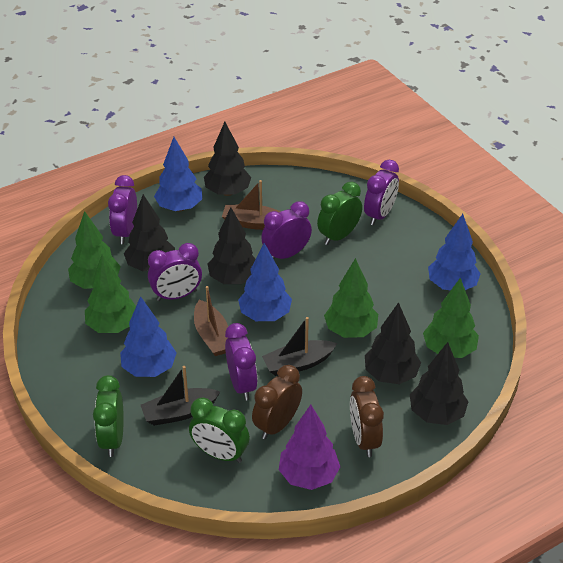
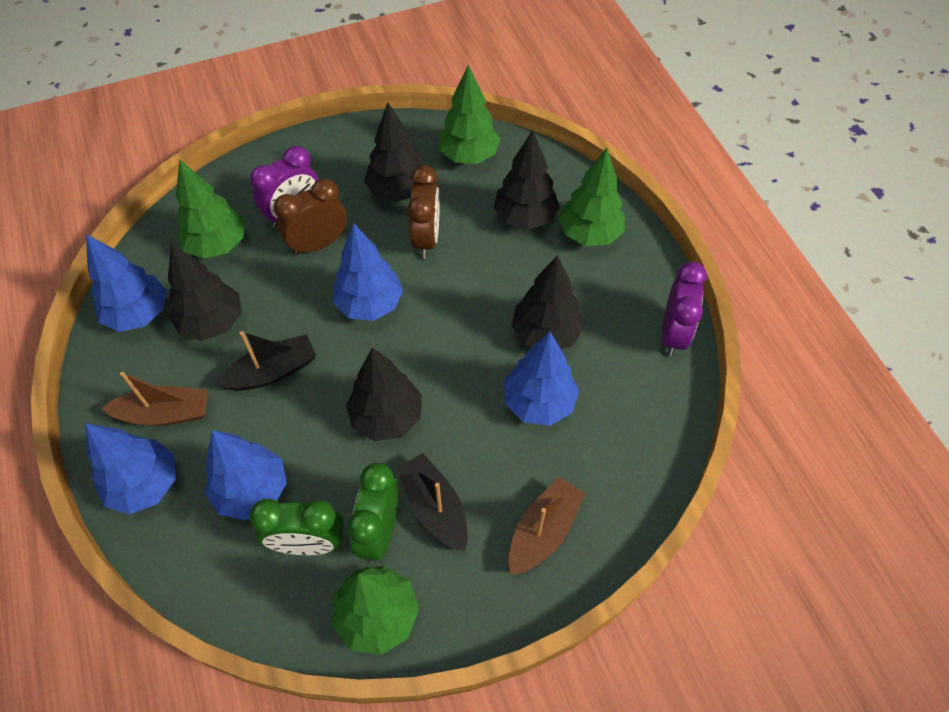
blue tree: [120,296,177,377] [154,137,202,212] [238,243,292,321] [428,214,481,290] = 4 -> [86,234,166,332] [86,423,176,514] [205,430,287,521] [333,223,403,321] [504,332,579,426] = 5
green clock: [93,375,124,457] [189,397,250,463] [317,182,362,245] = 3 -> [249,499,344,555] [348,463,399,562] = 2
purple clock: [108,175,137,244] [148,243,202,301] [225,323,258,400] [261,201,312,259] [364,160,399,225] = 5 -> [250,146,319,228] [662,261,707,356] = 2
purple tree: [279,405,340,490] = 1 -> none = 0

